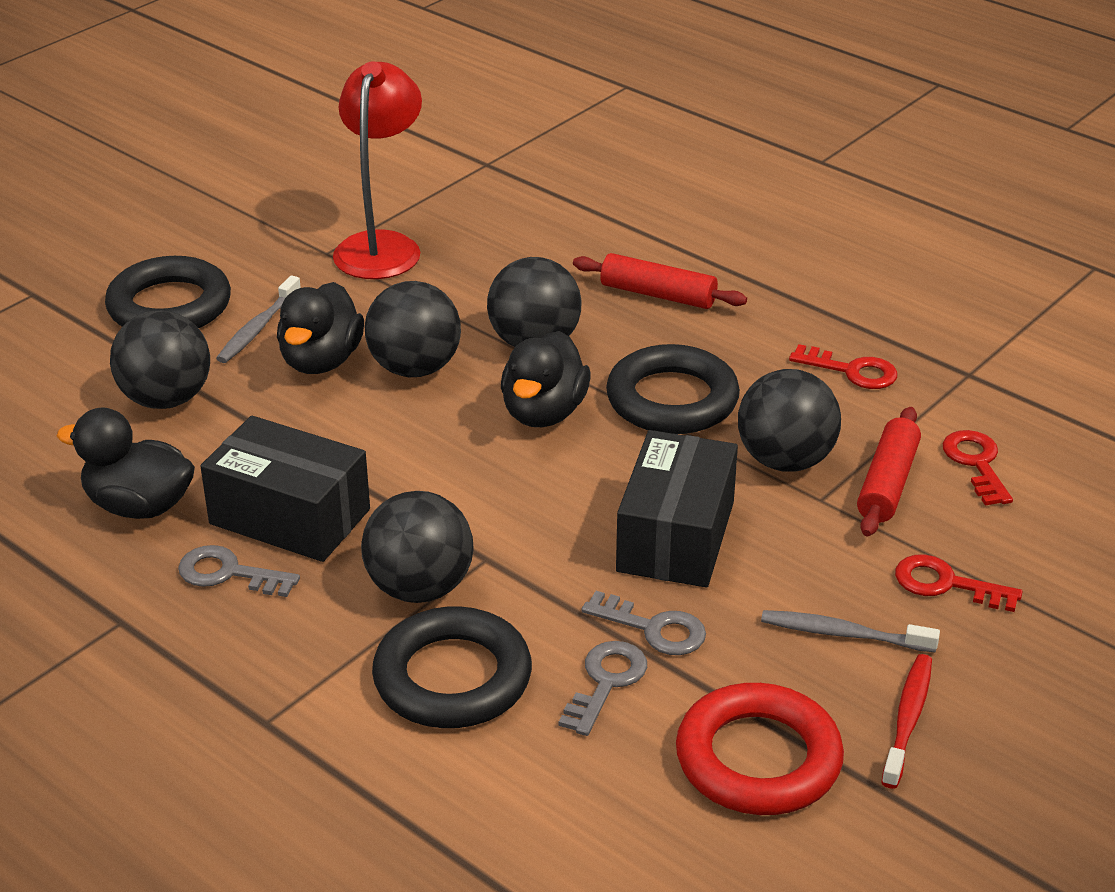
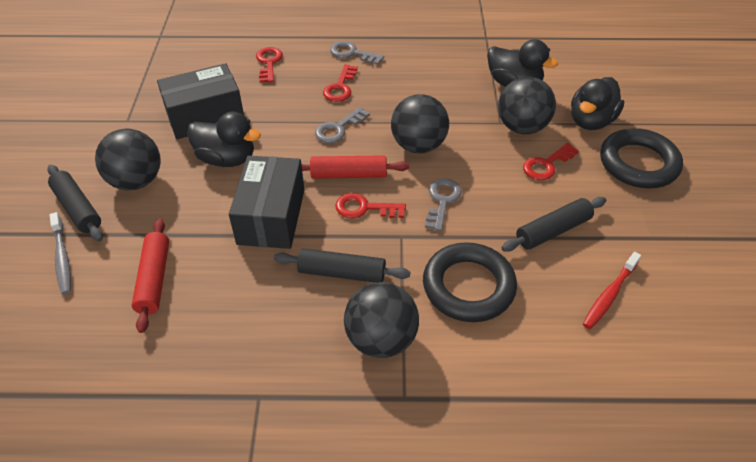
black ball: [110,310,210,409] [361,491,474,603] [365,281,461,377] [487,257,582,347] [738,369,841,472] = 5 -> [95,129,161,190] [344,282,419,358] [391,94,449,153] [498,77,556,134] = 4
black ring: [105,256,231,328] [372,606,532,728] [606,344,740,434] = 3 -> [423,242,517,322] [600,128,683,188] = 2
black rolling pin: none = 0 -> [47,165,103,241] [274,248,410,283] [501,197,606,252] = 3
grey toothbrush: [216,275,301,363] [761,610,940,653] = 2 -> [50,212,71,295] = 1
red key: [789,344,898,389] [895,554,1023,612] [942,430,1013,505] = 3 -> [256,47,283,83] [323,64,358,102] [335,193,406,218] [523,143,579,180] = 4
red lamp: [333,61,422,279] = 1 -> none = 0
red ring: [676,683,844,815] = 1 -> none = 0

